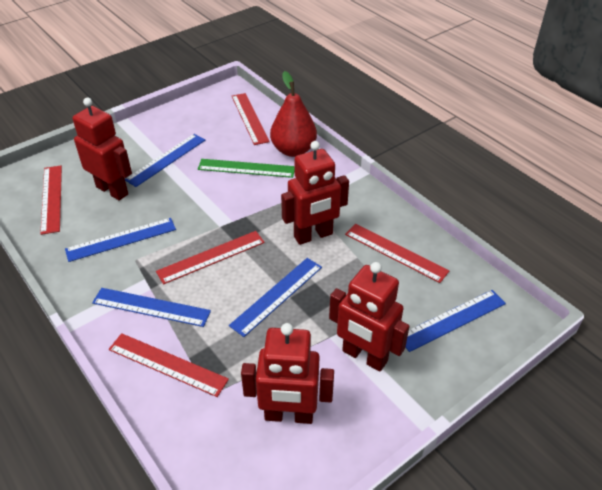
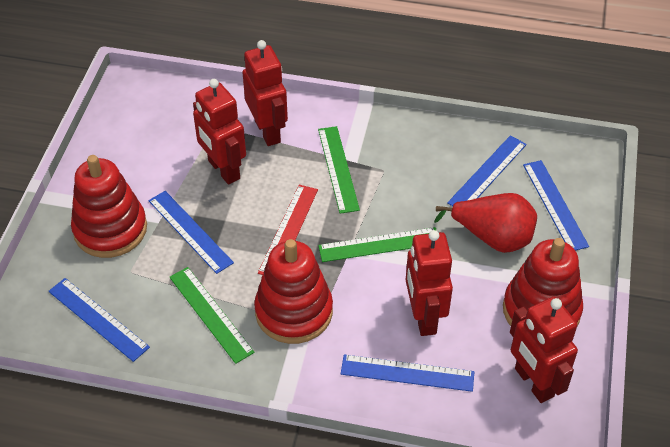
green ruler: [198,159,295,178] = 1 -> [170,267,255,364] [318,126,360,214] [318,227,437,262] = 3
red ruler: [40,166,62,235] [109,333,229,397] [156,231,265,284] [232,93,270,145] [345,224,450,283] = 5 -> [258,185,318,275] = 1
red stacking toy: none = 0 -> [71,155,147,258] [254,239,333,344] [503,238,583,326] = 3

